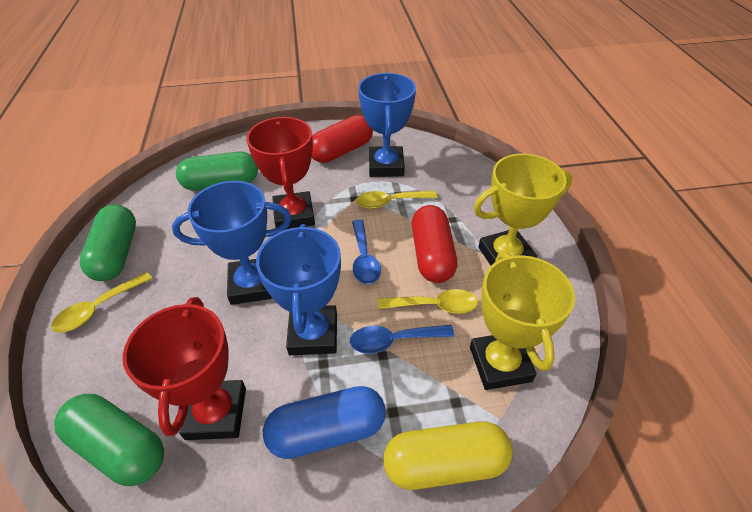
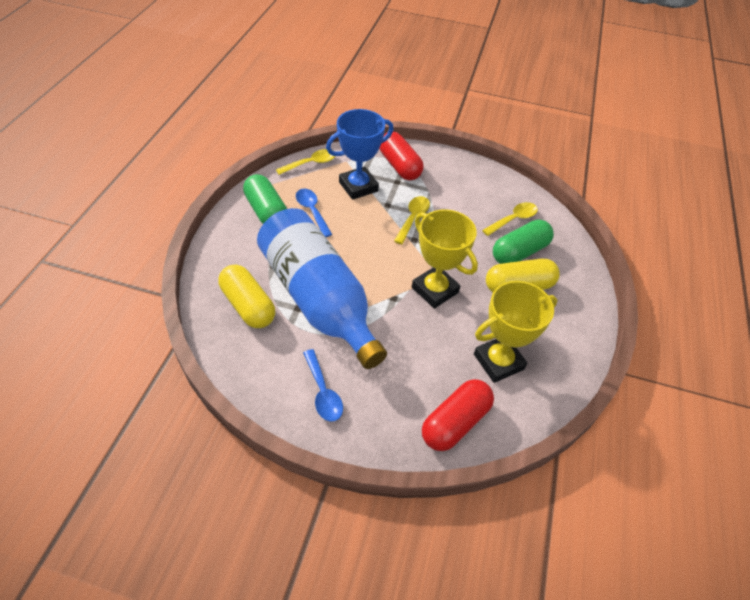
blue bottle: none = 0 -> [257,208,387,369] = 1
blue capsule: [263,386,386,459] = 1 -> none = 0
blue trophy: [172,181,292,305] [256,224,341,355] [358,73,416,177] = 3 -> [326,109,394,200] = 1
green capsule: [54,394,164,486] [80,205,136,281] [176,151,258,191] = 3 -> [243,174,287,224] [493,220,554,264] = 2
red trophy: [123,297,246,440] [246,117,315,230] = 2 -> none = 0
yellow capsule: [383,421,513,490] = 1 -> [218,265,275,328] [486,259,560,292] = 2

